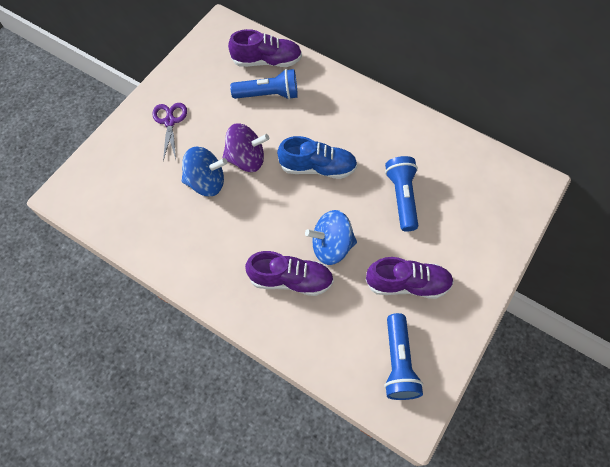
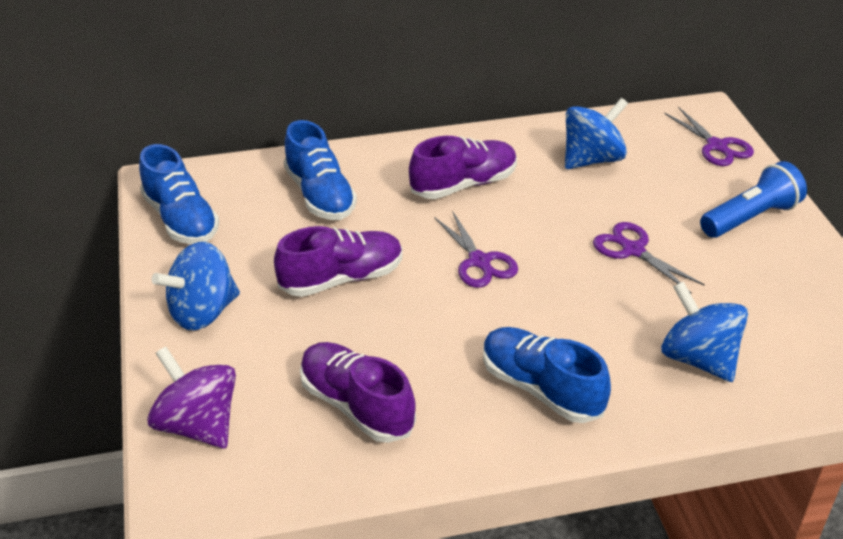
blue flashlight: [230,69,298,100] [384,313,423,400] [385,156,418,231] = 3 -> [700,161,807,238] = 1
blue shoe: [277,136,357,179] = 1 -> [139,144,219,244] [284,120,357,220] [483,327,611,423] = 3
blue spinning top: [182,147,227,196] [305,210,357,265] = 2 -> [152,242,240,330] [565,98,628,169] [661,281,748,382] = 3
purple scissors: [152,103,187,161] = 1 -> [434,211,518,288] [593,222,705,293] [664,107,754,166] = 3

